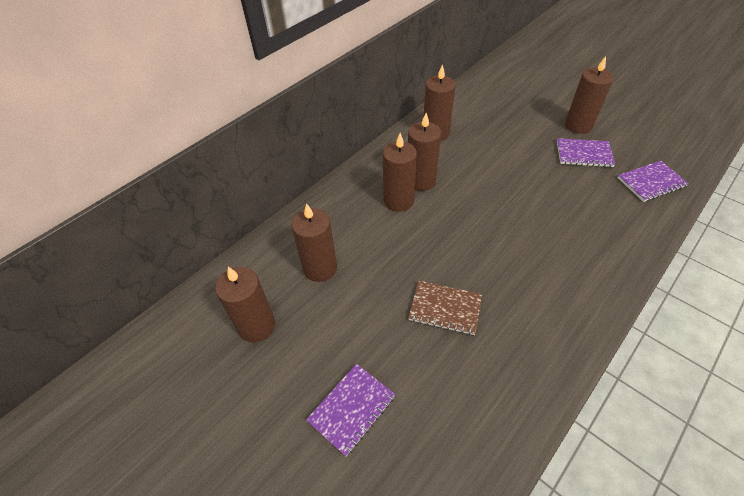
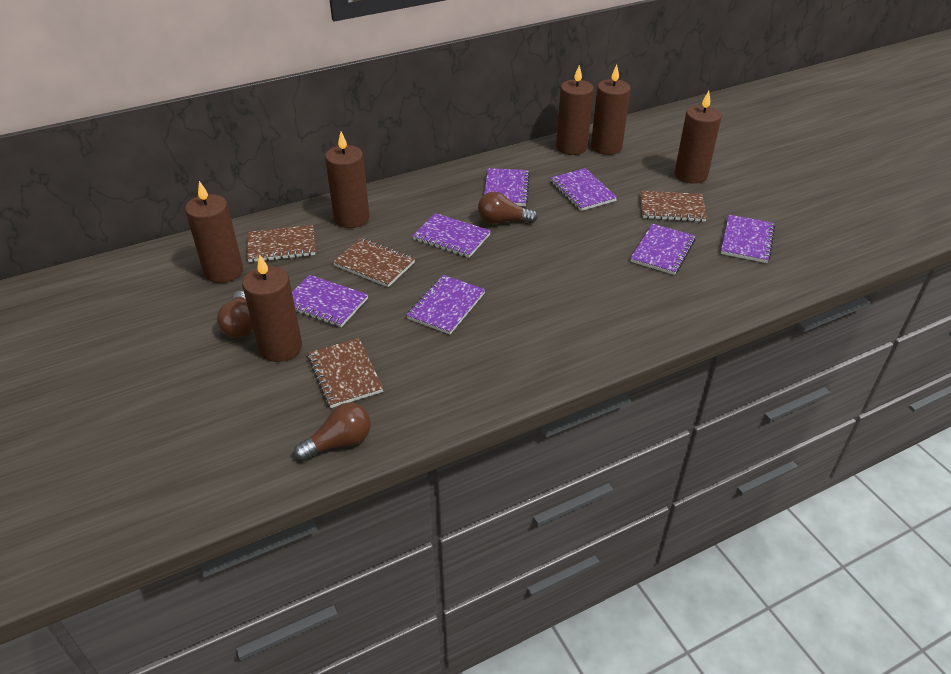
brown light bulb: none = 0 -> [217,291,253,338] [294,403,371,461] [478,192,538,224] = 3
brown notebook: [408,281,482,335] = 1 -> [247,225,315,262] [308,338,383,408] [333,238,415,287] [641,191,707,222] = 4
purple notebook: [306,364,395,456] [557,138,615,167] [618,161,689,202] = 3 -> [292,275,368,327] [407,275,485,334] [413,213,491,258] [484,168,530,206] [550,168,617,211] [630,224,696,275] [721,215,775,263] = 7

